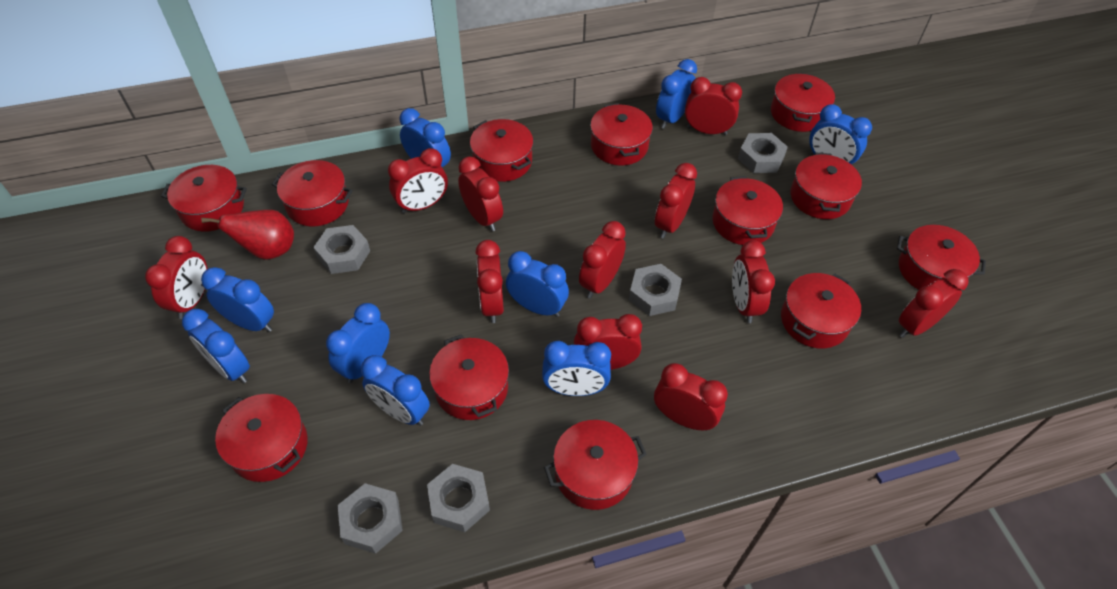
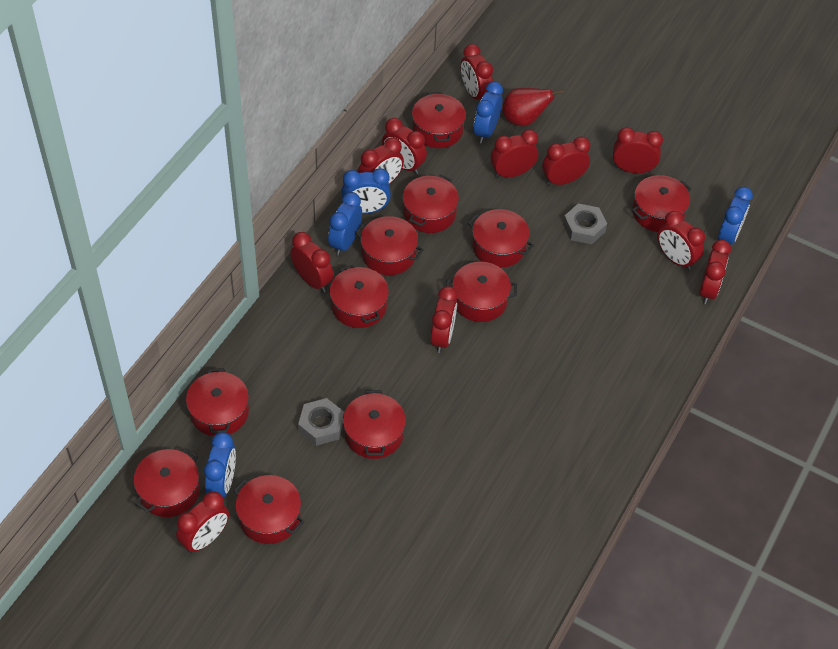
blue clock: [182,309,250,383] [201,267,274,332] [326,303,390,383] [361,355,430,426] [399,108,451,168] [506,251,569,317] [542,341,611,396] [656,59,697,129] [809,104,872,164] = 9 -> [204,432,236,497] [328,192,362,256] [341,168,391,214] [474,81,503,143] [718,187,753,244] = 5
grey nut: [313,225,370,274] [338,483,403,554] [427,464,490,532] [629,264,682,316] [738,133,788,173] = 5 -> [298,398,344,446] [563,204,607,244] = 2
red pot: [161,165,247,232] [215,394,308,482] [272,160,353,226] [429,334,509,420] [470,119,533,182] [544,420,647,510] [590,103,653,166] [712,176,783,245] [771,73,835,132] [781,273,861,348] [790,153,862,219] [897,225,986,290] = 12 -> [134,448,200,517] [186,368,249,436] [233,475,304,544] [329,265,389,328] [343,390,406,459] [355,216,424,275] [402,174,459,233] [412,92,466,148] [446,262,517,322] [468,209,534,268] [632,175,691,232] = 11

